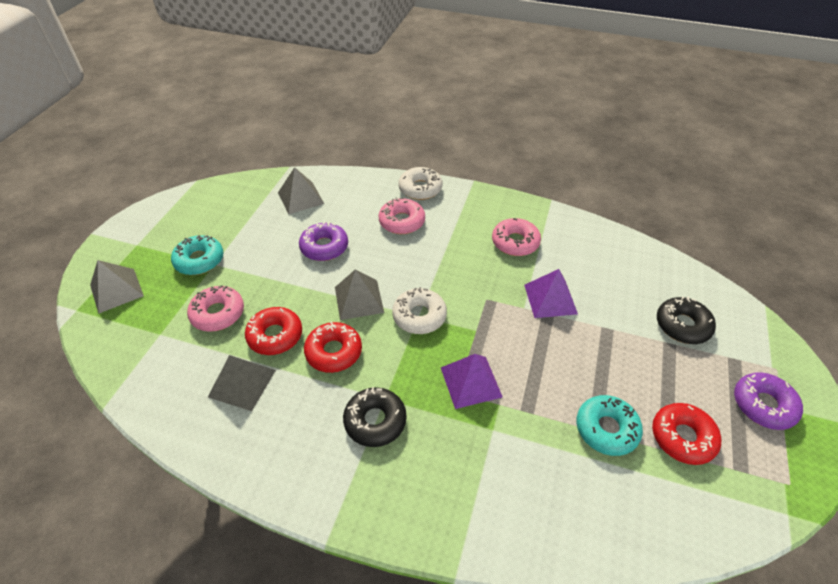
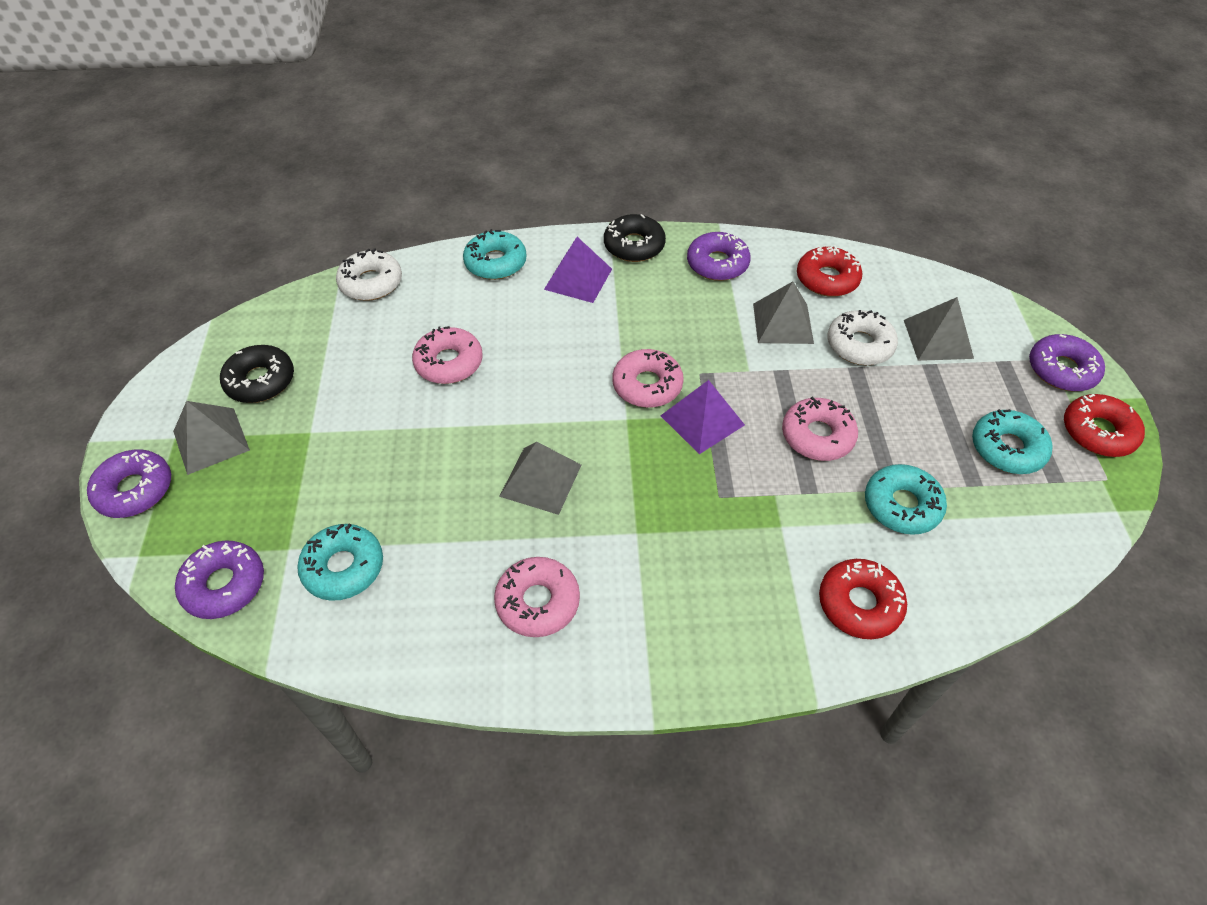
pink donut: [187,285,244,332] [378,198,425,234] [492,218,541,256] = 3 -> [412,326,483,384] [494,557,580,637] [612,349,684,408] [782,397,858,461] = 4
purple donut: [299,221,348,261] [734,372,803,430] = 2 -> [87,449,171,518] [175,540,264,619] [687,232,751,281] [1029,334,1105,391] = 4
turquoise donut: [171,235,223,275] [576,395,643,456] = 2 -> [297,524,383,601] [463,229,527,280] [865,464,947,535] [972,409,1052,474] = 4

